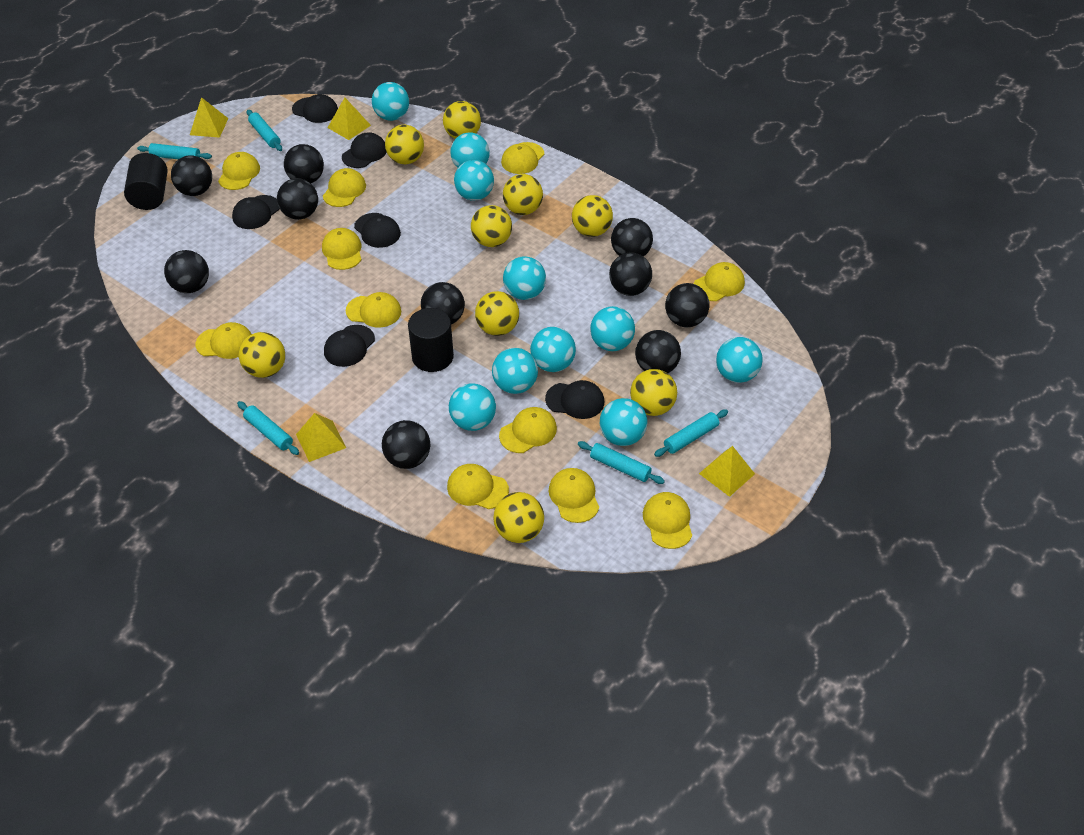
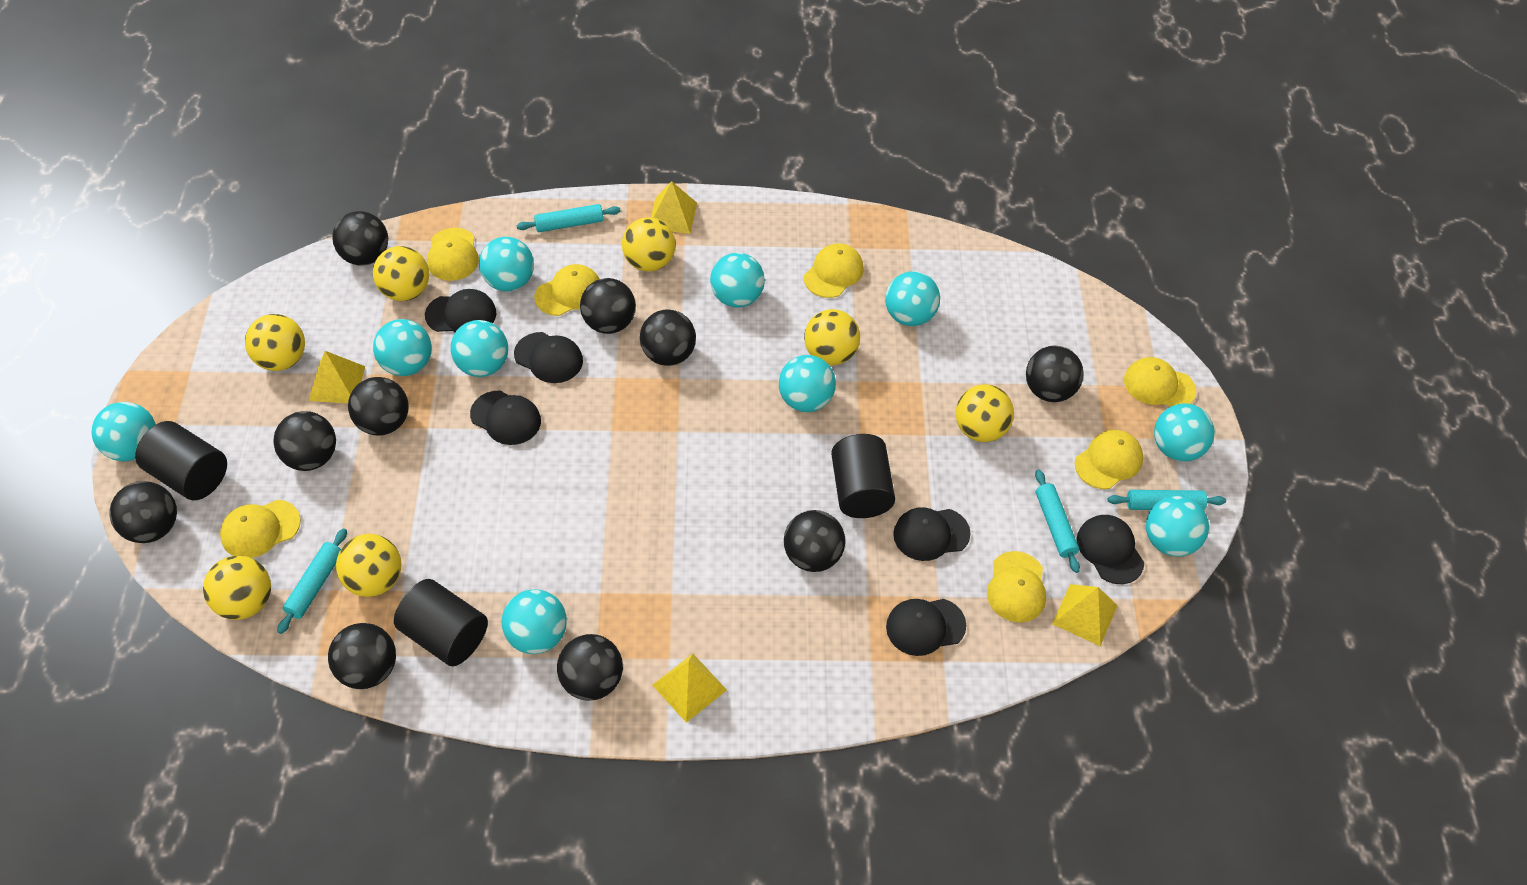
black cylinder: [124,153,167,210] [408,308,454,372] = 2 -> [135,421,227,500] [394,579,488,666] [831,434,895,518] = 3
turquoise rolling pin: [137,143,212,159] [237,401,299,455] [247,110,282,151] [578,441,665,484] [654,409,728,457] = 5 -> [277,528,347,634] [516,204,621,232] [1035,470,1080,573] [1108,490,1226,510] = 4
yellow ball: [239,332,285,378] [385,125,424,164] [443,101,481,139] [471,205,512,247] [475,291,519,336] [493,492,544,543] [503,174,543,215] [572,195,613,237] [630,369,677,416] = 9 -> [203,556,271,620] [245,314,305,371] [336,534,401,597] [373,246,429,301] [622,217,675,271] [804,309,860,365] [956,385,1014,442] = 7
yellow cap: [195,322,251,359] [218,152,260,190] [322,228,362,270] [323,168,366,207] [346,292,401,328] [447,464,509,509] [499,407,557,453] [501,142,544,174] [549,468,599,523] [643,492,692,549] [694,262,745,301] = 11 -> [220,500,301,558] [427,228,479,281] [534,264,599,316] [804,243,864,298] [987,551,1046,622] [1075,430,1143,489] [1124,357,1196,407] = 7

